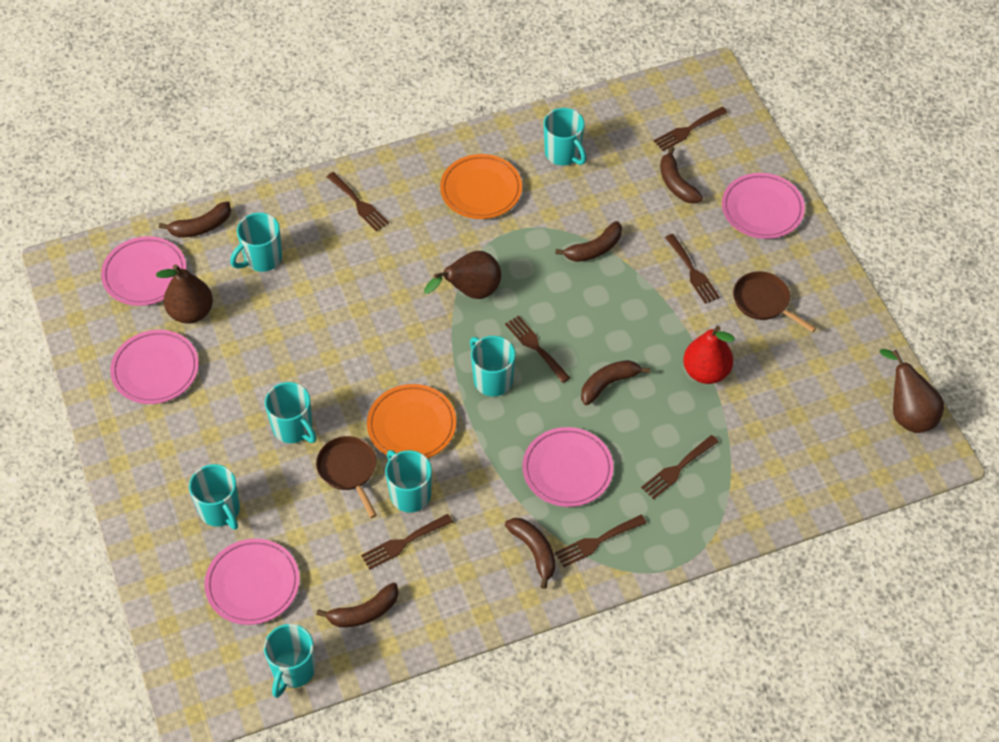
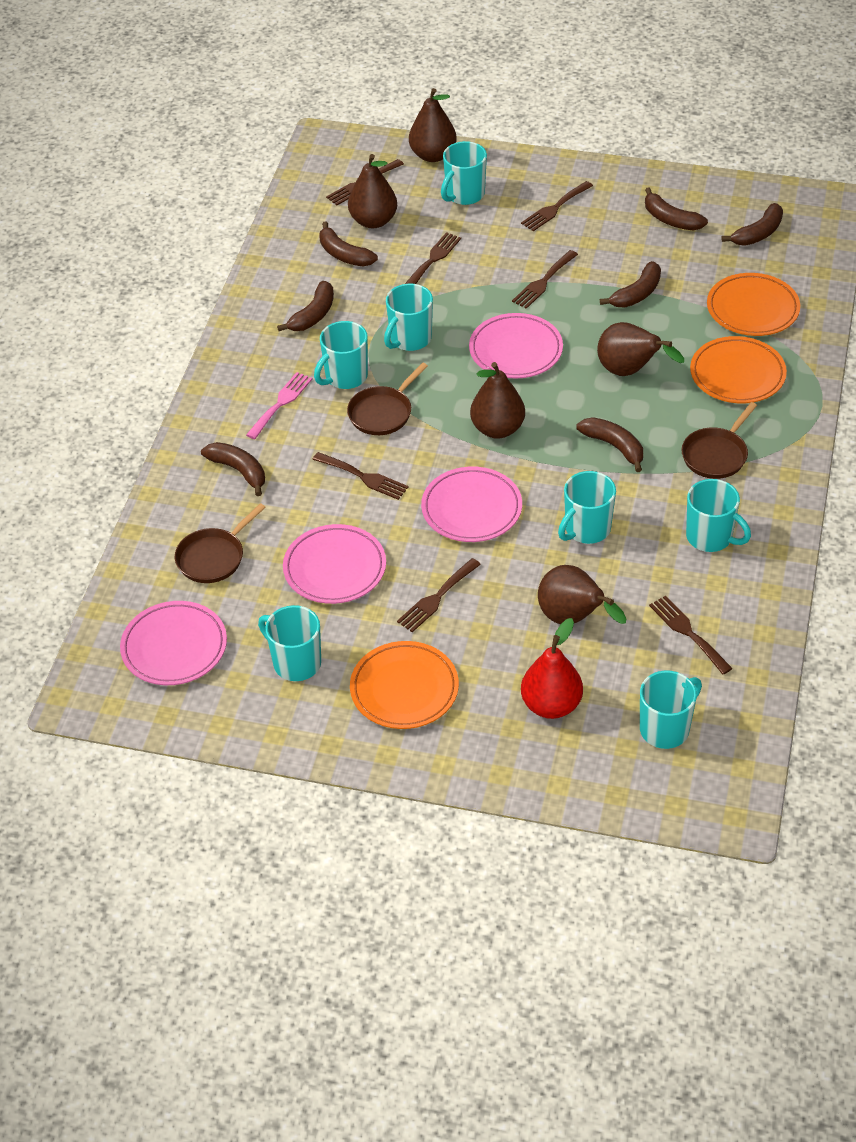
brown banana: [159,201,231,237] [317,583,399,627] [505,518,556,589] [555,221,622,262] [581,360,650,405] [660,147,703,204] = 6 -> [201,442,265,496] [277,281,334,331] [319,221,378,266] [577,417,643,472] [600,261,661,308] [645,187,708,230] [721,203,783,246] = 7
brown pan: [316,436,377,518] [733,271,816,332] = 2 -> [175,503,266,583] [347,363,428,435] [681,402,757,479] = 3
brown pear: [156,264,213,324] [424,251,501,299] [880,349,944,433] = 3 -> [348,154,397,228] [409,88,457,162] [470,362,525,439] [538,565,627,624] [597,322,684,376] = 5
orange plate: [367,384,456,458] [440,154,522,219] = 2 -> [350,641,459,729] [690,336,787,403] [707,273,800,336] = 3
pink fork: none = 0 -> [246,372,312,439] = 1
pink plate: [101,236,186,306] [110,330,199,404] [204,539,300,625] [523,427,614,507] [722,173,805,239] = 5 -> [120,601,227,685] [283,524,386,604] [421,467,522,542] [469,313,563,378] = 4

